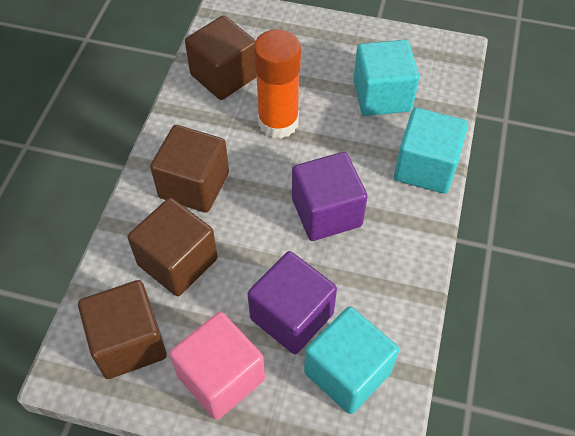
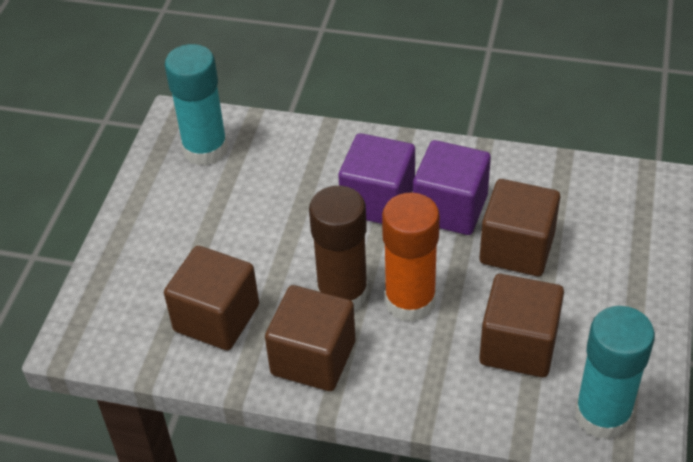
brown glue stick: none = 0 -> [309,186,368,311] = 1
pink cube: [169,312,265,420] = 1 -> none = 0
turquoise cube: [304,307,399,414] [353,40,419,116] [394,108,468,194] = 3 -> none = 0
turquoise glue stick: none = 0 -> [165,44,228,166] [575,306,655,440] = 2

